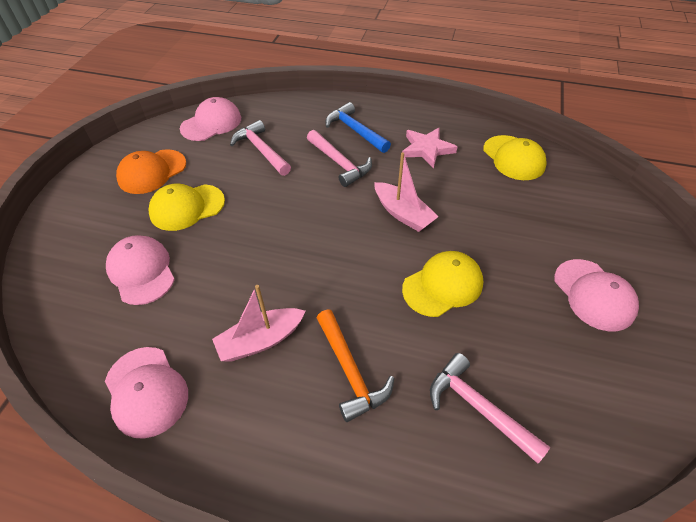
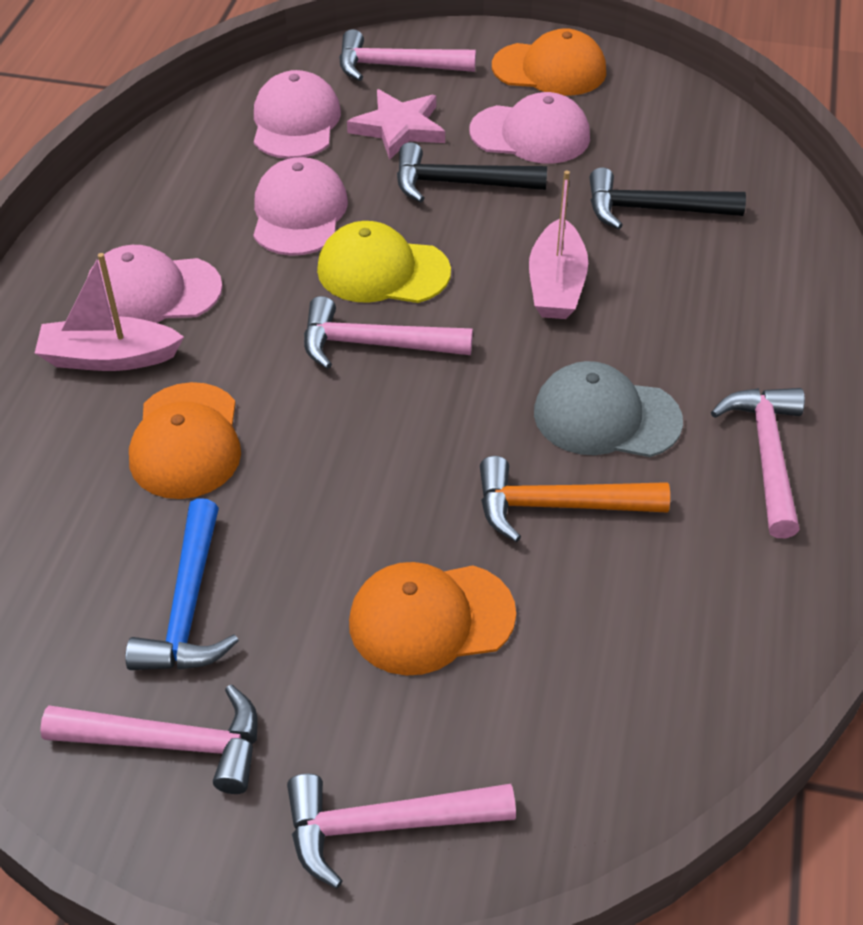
black hammer: none = 0 -> [397,142,547,202] [590,167,746,230] = 2
grey cap: none = 0 -> [534,361,683,457] = 1
orange cap: [116,149,186,194] = 1 -> [129,382,241,499] [349,562,516,676] [492,28,606,96] = 3
pink hammer: [230,120,291,176] [307,130,372,187] [430,353,551,464] = 3 -> [40,684,258,794] [287,774,516,888] [304,296,473,369] [339,29,476,81] [711,388,805,538] = 5
yellow cap: [149,183,225,231] [402,251,483,317] [483,135,547,180] = 3 -> [317,221,451,303] = 1

